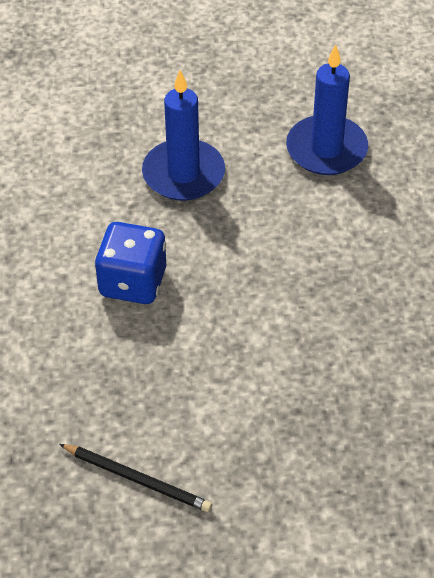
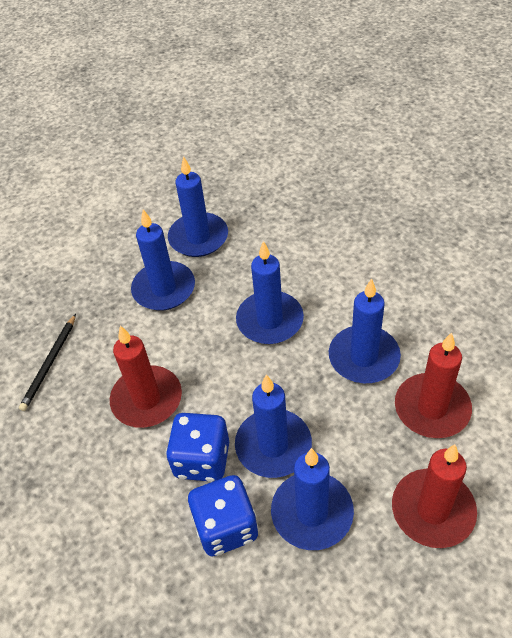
blue candle: [142,70,225,201] [286,44,368,175] = 2 -> [131,209,195,311] [168,156,228,257] [235,374,312,478] [236,241,304,344] [271,448,354,550] [329,278,401,383] = 6
blue dice: [94,222,166,304] = 1 -> [166,413,229,482] [188,475,258,556] = 2
red candle: none = 0 -> [110,326,182,428] [392,444,477,548] [395,332,472,438] = 3

